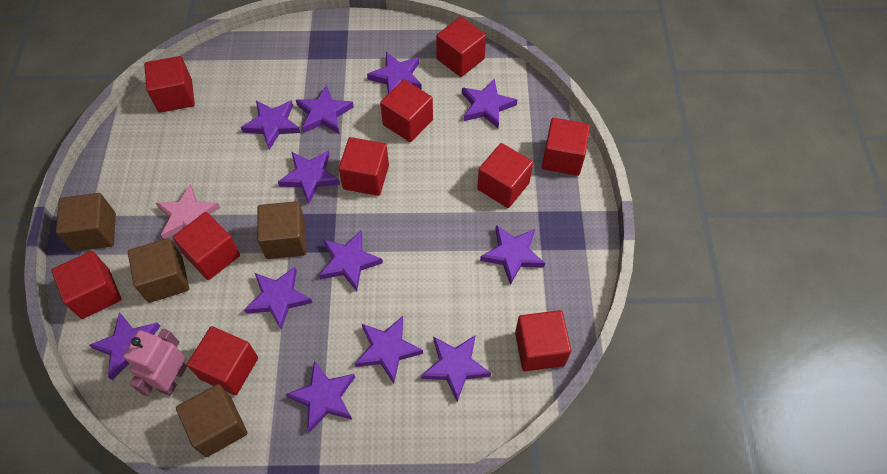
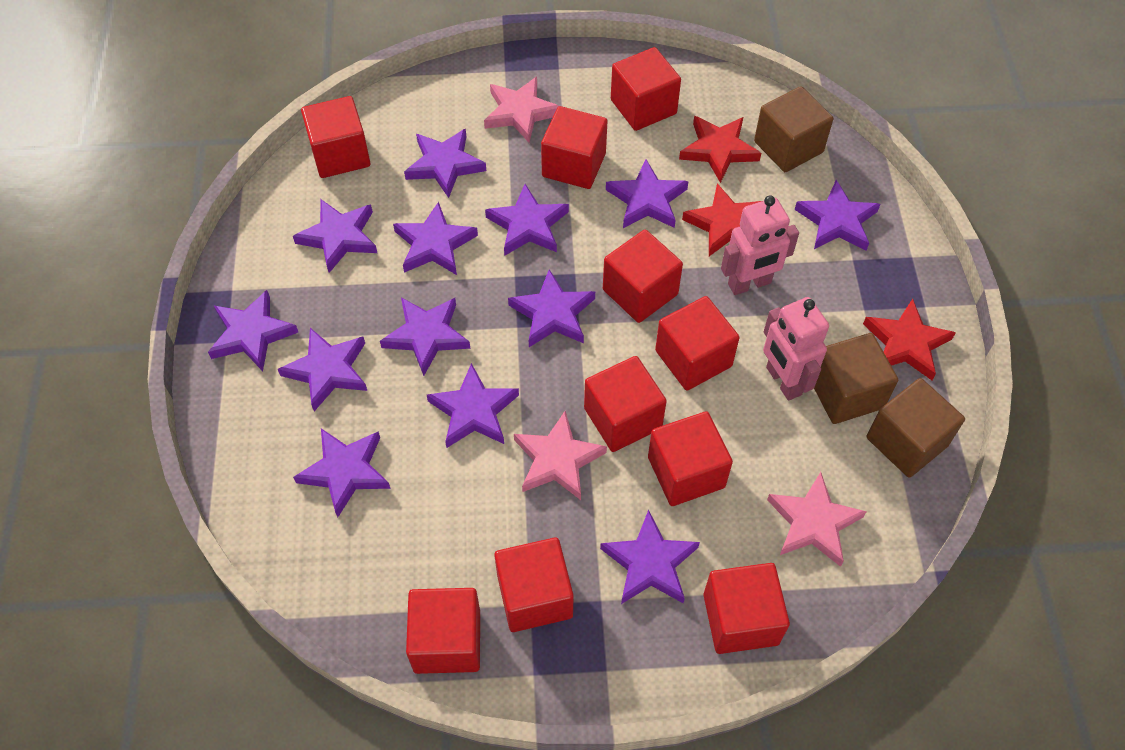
brown cube: [56,193,116,251] [128,238,189,303] [176,384,248,457] [257,201,306,259] = 4 -> [754,86,833,172] [814,333,898,424] [867,378,965,478] = 3
pink robot: [123,328,187,396] = 1 -> [721,195,799,295] [763,297,829,401] = 2
pink star: [156,184,220,239] = 1 -> [484,76,559,143] [514,411,607,500] [767,472,867,567] = 3
purple star: [89,312,161,380] [241,100,301,150] [244,267,312,330] [278,151,340,204] [285,361,355,433] [296,85,354,134] [319,230,383,291] [355,316,423,383] [367,52,422,94] [421,336,491,402] [462,79,517,128] [480,225,545,285] = 12 -> [208,290,298,371] [278,328,367,411] [293,199,377,273] [293,428,390,517] [380,297,470,376] [393,202,478,275] [404,129,486,198] [427,363,519,448] [485,184,569,256] [508,269,595,347] [600,510,700,604] [606,159,689,228] [795,180,880,251] = 13
red star: none = 0 -> [679,116,761,183] [682,183,761,256] [863,299,956,380] = 3

